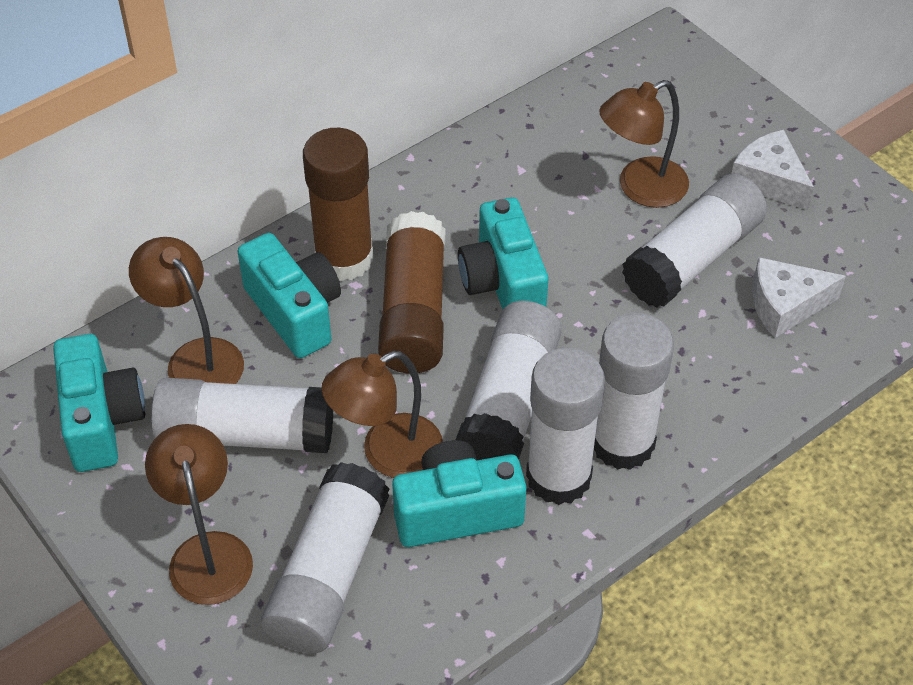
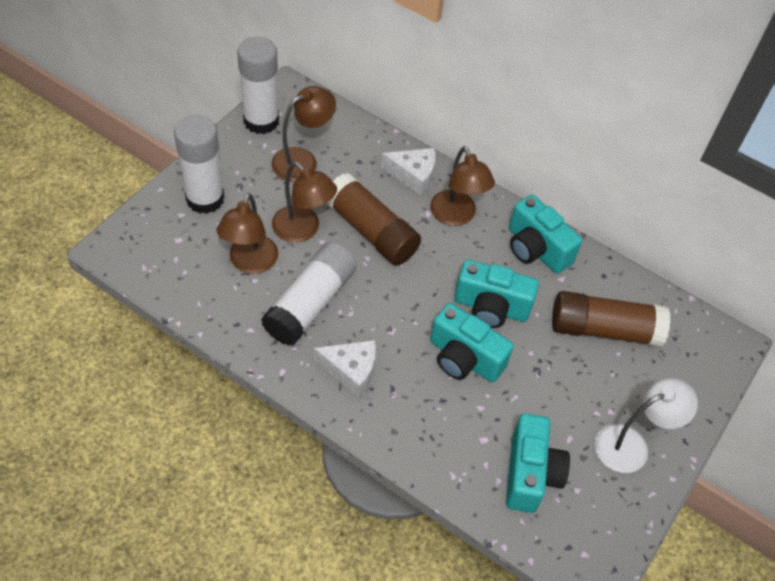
white glue stick: [151,378,333,453] [261,462,389,653] [456,301,562,460] [526,348,605,505] [594,313,674,470] [622,174,767,308] = 6 -> [174,115,224,214] [237,37,279,134] [261,242,357,346] = 3
white lamp: none = 0 -> [595,377,698,473] = 1

